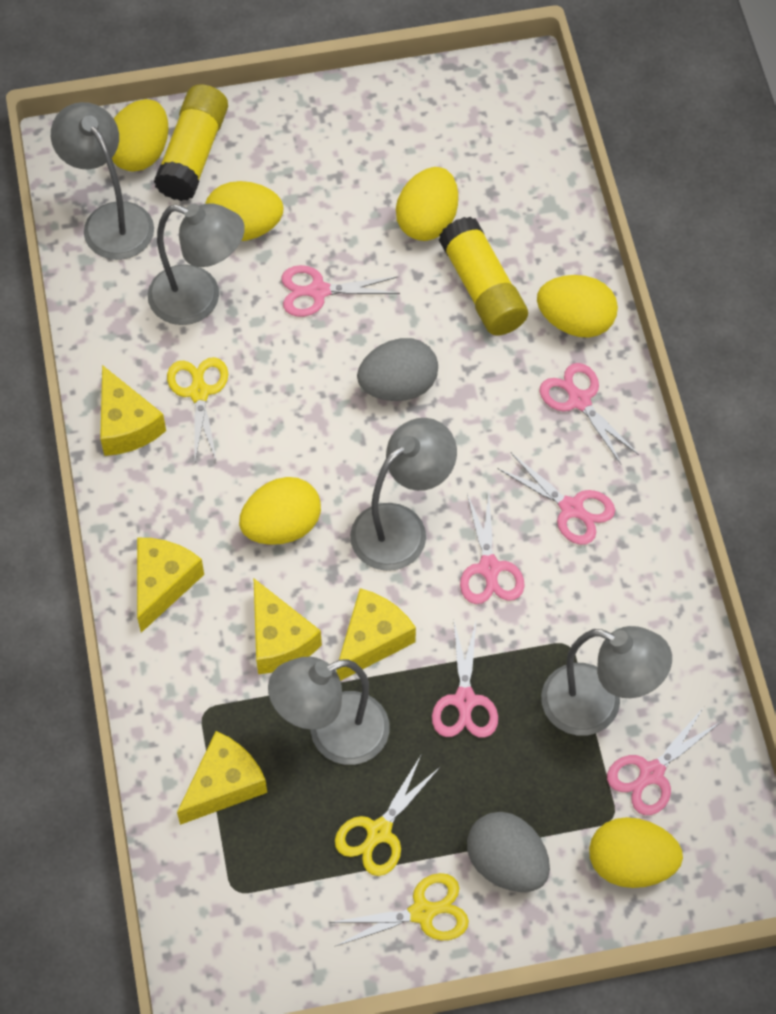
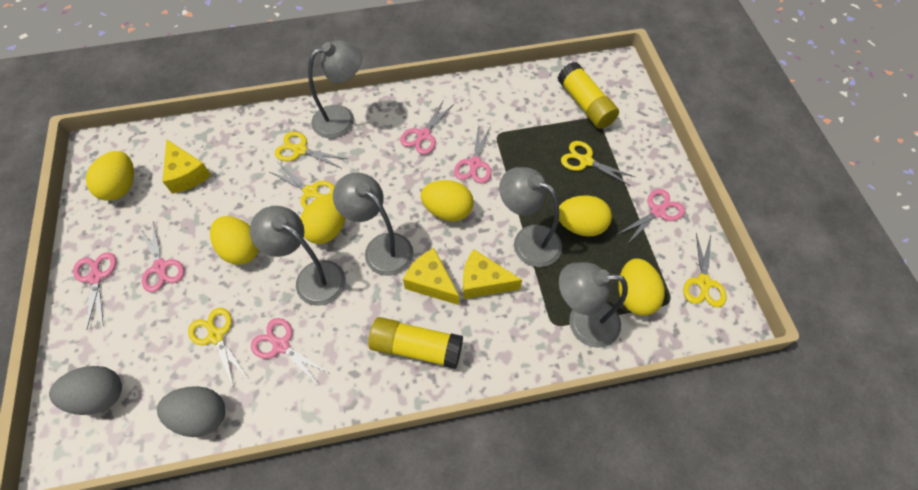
yellow cheese: [100,365,166,456] [137,538,204,633] [177,731,267,825] [254,579,322,674] [337,588,416,681] = 5 -> [162,139,211,194] [403,248,459,305] [463,249,522,299] = 3
yellow scissors: [167,357,228,462] [329,873,469,946] [335,756,441,876] = 3 -> [188,308,249,387] [268,163,335,209] [275,132,348,168] [561,141,635,186] [683,233,727,307] = 5

